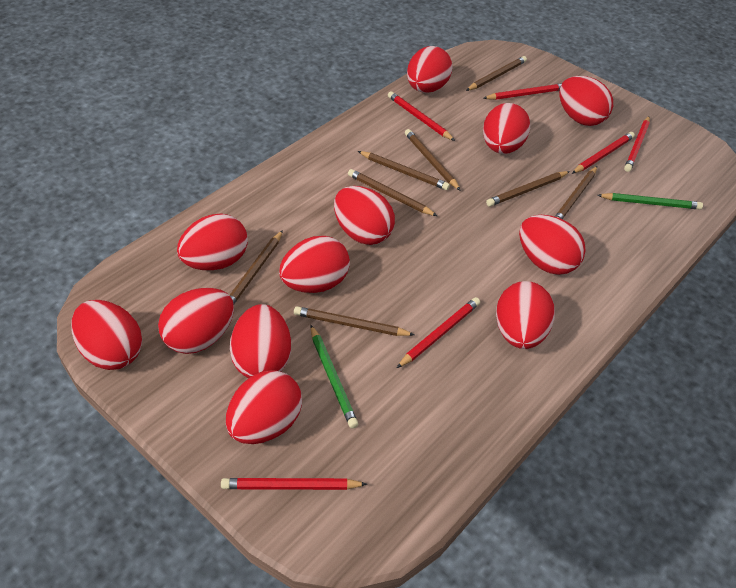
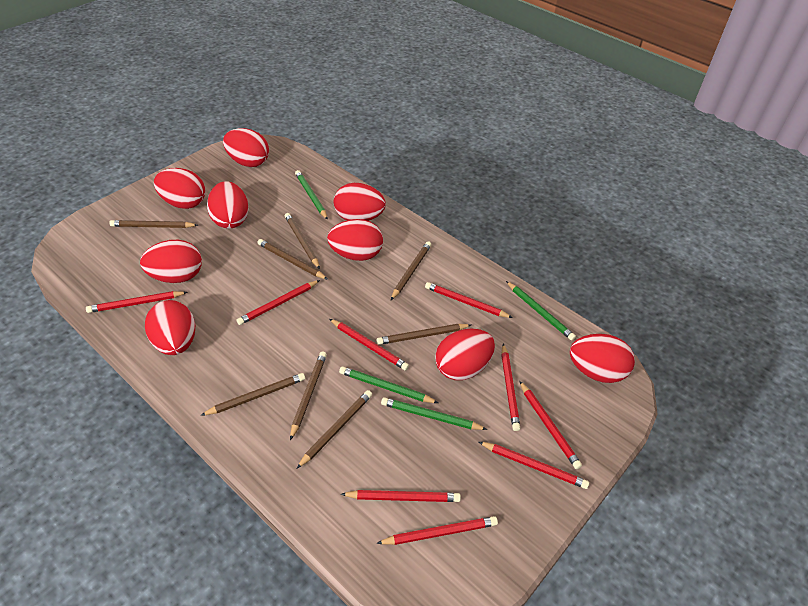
green pencil: [311,325,358,428] [597,193,703,210] = 2 -> [295,170,328,220] [339,366,438,403] [381,397,487,430] [506,281,576,341] = 4
red egg: [71,300,142,370] [158,288,234,354] [177,213,248,270] [226,370,302,444] [230,304,291,378] [279,236,350,293] [334,186,395,245] [407,46,452,93] [483,103,530,154] [496,281,555,349] [519,215,586,275] [559,76,613,126] = 12 -> [140,240,202,283] [145,300,195,355] [154,168,205,209] [207,181,249,229] [223,128,269,167] [327,219,383,261] [334,183,386,221] [435,328,495,380] [570,334,635,383] = 9
red pencil: [221,478,367,490] [388,91,455,141] [397,297,480,368] [483,83,562,100] [572,132,635,174] [624,116,650,172] = 6 -> [86,291,188,313] [237,280,320,325] [330,319,409,371] [341,490,461,502] [376,516,498,545] [425,282,513,318] [479,442,589,489] [501,343,520,431] [519,381,582,469] = 9

